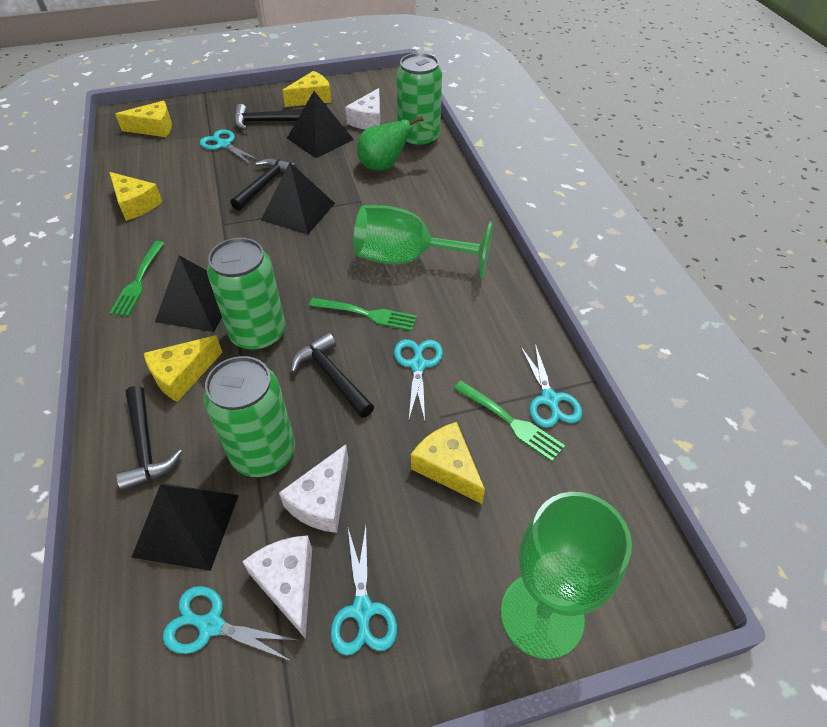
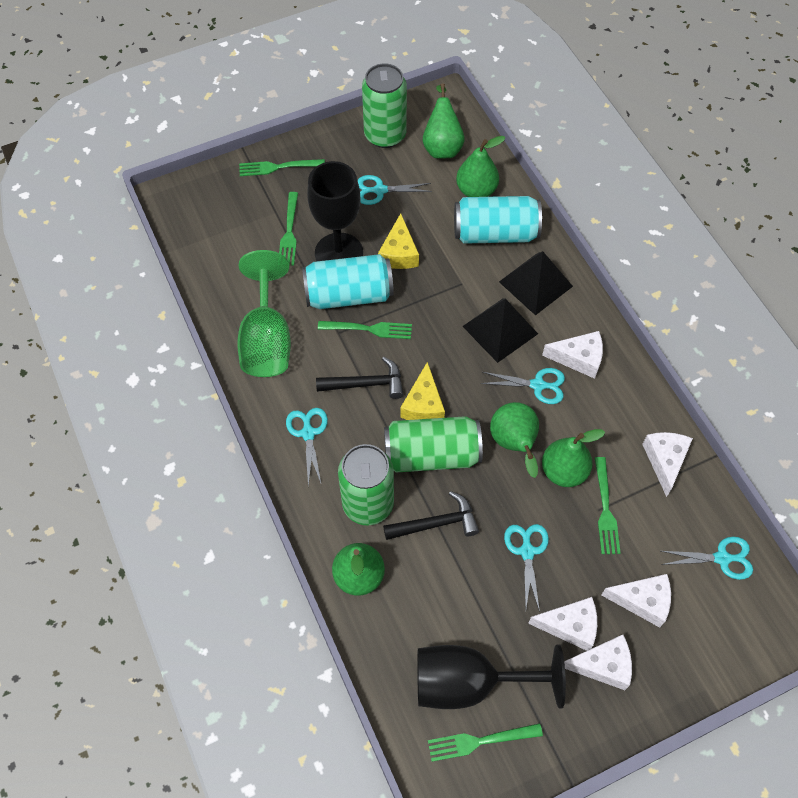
black goblet: none = 0 -> [307,161,363,261] [417,645,566,709] = 2
black hammer: [116,386,182,491] [230,158,298,211] [234,104,303,130] [291,332,374,418] = 4 -> [316,357,403,399] [383,491,479,540] = 2
black pyramid: [131,484,239,571] [155,255,222,332] [261,162,335,235] [287,91,354,158] = 4 -> [462,298,538,363] [499,251,573,315] = 2
green fork: [110,241,164,316] [309,298,417,331] [454,381,565,461] = 3 -> [239,159,325,176] [279,192,298,265] [318,321,412,339] [428,723,543,762] [595,457,621,554] = 5
green goblet: [353,205,493,279] [501,492,632,659] = 2 -> [237,250,291,377] = 1
green pear: [357,116,436,171] = 1 -> [332,543,385,595] [423,84,465,158] [456,136,506,197] [490,402,539,478] [542,429,605,487] = 5
turquoise can: none = 0 -> [302,254,394,309] [454,196,542,244] = 2
white cheese: [242,535,312,639] [279,444,349,533] [345,88,380,130] = 3 -> [528,597,597,651] [542,331,603,379] [564,635,632,690] [602,574,671,628] [642,432,693,497] = 5
yellow cheese: [109,172,163,221] [115,101,172,137] [144,335,223,402] [282,71,332,107] [411,422,485,504] = 5 -> [378,213,419,269] [400,362,445,420] = 2

